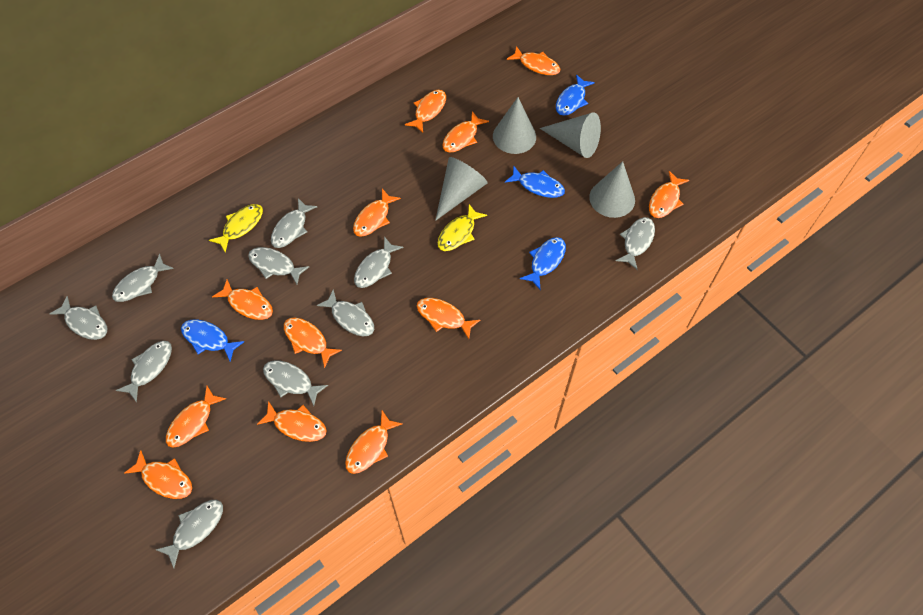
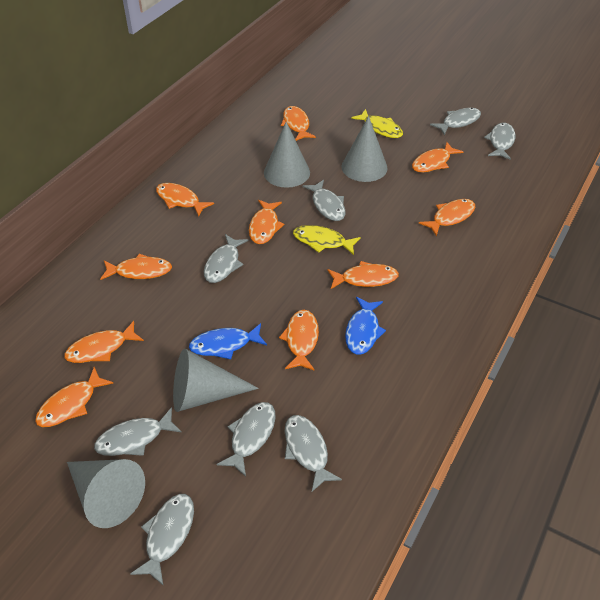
blue fish: [181,320,244,362] [505,165,565,198] [520,237,566,289] [556,74,595,115] = 4 -> [189,323,267,359] [345,297,386,355] = 2
grey fish: [49,296,107,340] [112,254,174,302] [116,341,172,402] [156,500,223,569] [248,247,309,284] [263,361,328,406] [271,198,317,248] [317,289,374,336] [354,236,404,288] [615,217,655,270] = 10 -> [94,407,182,456] [130,494,194,586] [204,234,248,283] [217,402,276,477] [285,415,342,491] [303,180,346,221] [430,108,481,135] [484,123,515,160] = 8
orange fish: [124,450,192,499] [166,386,226,448] [212,280,273,320] [257,401,327,442] [284,318,342,368] [345,411,402,474] [353,189,401,237] [405,90,446,133] [417,298,480,339] [443,111,489,153] [507,46,560,75] [649,171,689,218] = 12 -> [35,367,113,427] [64,321,144,363] [100,254,172,280] [156,183,214,216] [249,200,284,244] [279,310,319,371] [281,106,316,141] [327,261,399,289] [412,142,463,173] [419,199,475,236] = 10

